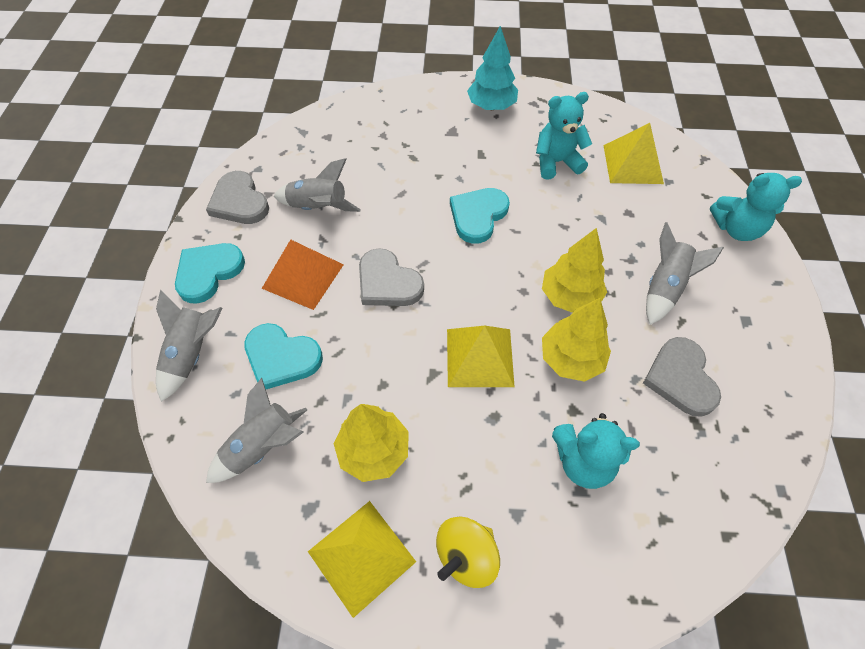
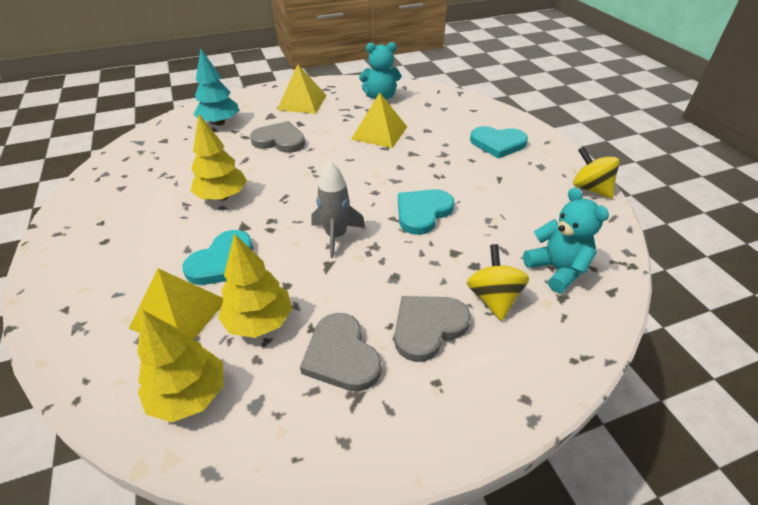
grey rocket: [156,290,223,402] [206,378,307,483] [274,158,361,212] [646,222,724,325] = 4 -> [312,161,365,258] = 1
orange pyramid: [262,239,344,310] = 1 -> none = 0
turquoise teddy bear: [536,92,592,179] [552,413,640,489] [710,173,802,241] = 3 -> [359,42,401,100] [523,187,609,293] = 2
yellow spinning top: [436,517,500,588] = 1 -> [467,244,529,321] [573,147,620,199] = 2

